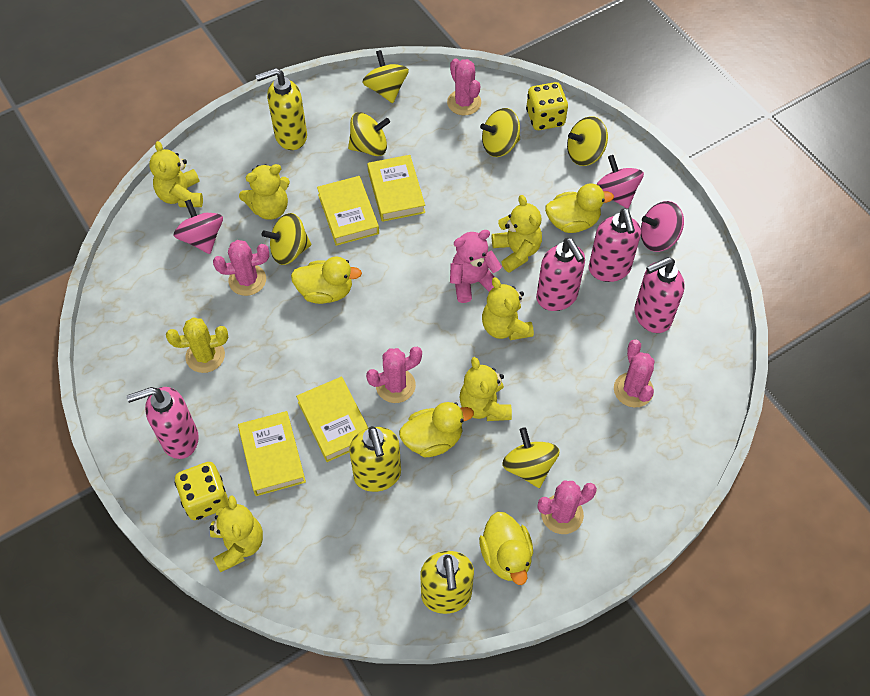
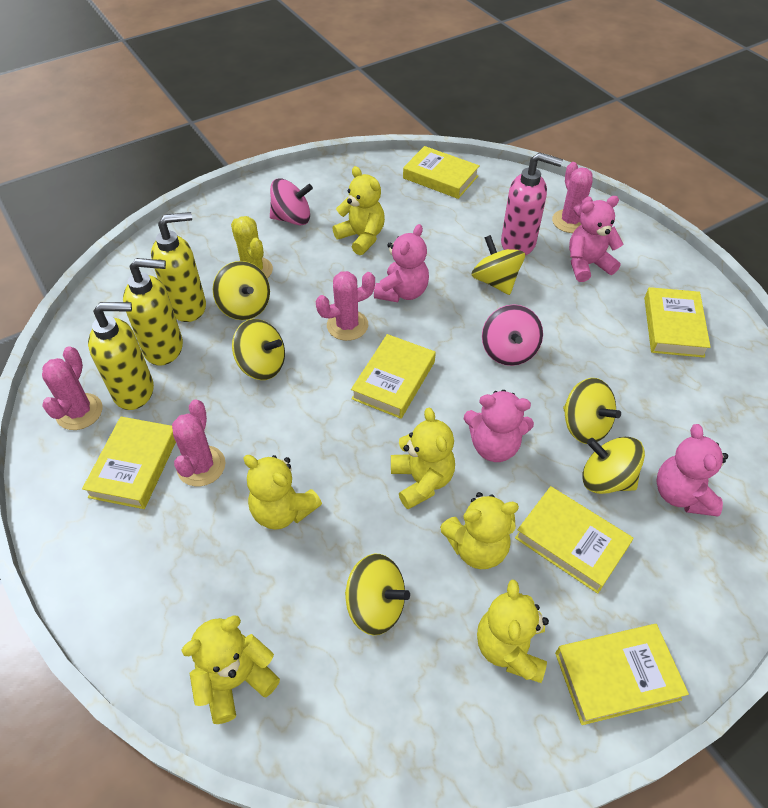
pink cactus: [213,240,269,296] [366,347,422,403] [447,58,481,115] [537,481,597,534] [614,339,654,408] = 5 -> [42,346,102,430] [172,400,226,486] [316,271,375,341] [552,162,593,233] = 4
pink soap dispenser: [127,387,199,459] [536,238,585,311] [589,208,641,282] [634,257,685,333] = 4 -> [501,152,563,255] = 1
pink spinning top: [174,199,223,254] [596,155,644,209] [641,201,684,252] = 3 -> [270,178,313,225] [482,304,543,366] = 2
pink teddy bear: [450,230,502,303] = 1 -> [374,224,429,302] [464,390,534,462] [569,196,623,282] [656,424,728,516] = 4
yellow book: [238,411,306,496] [296,376,368,462] [317,176,379,246] [367,155,425,222] = 4 -> [82,417,176,509] [351,334,436,419] [403,146,480,199] [515,486,634,594] [555,624,689,725] [644,287,711,358] = 6
yellow dice: [174,462,229,520] [526,82,568,130] = 2 -> none = 0
yellow duck: [291,256,362,304] [399,402,474,457] [479,512,533,585] [545,183,614,233] = 4 -> none = 0

